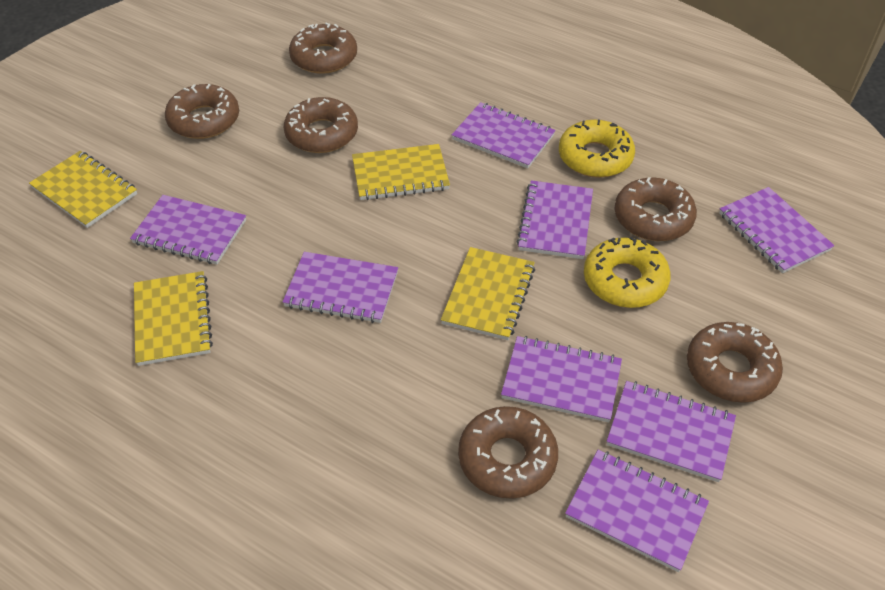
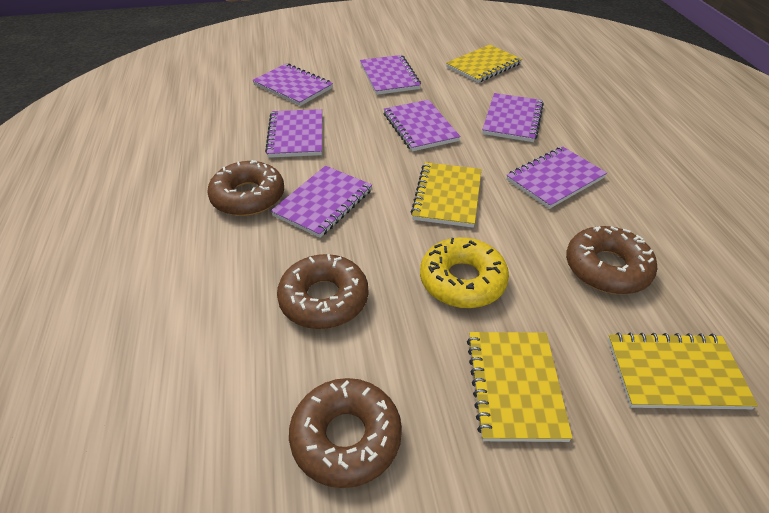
brown donut: [165,84,239,139] [284,97,358,153] [289,22,357,74] [458,406,558,499] [615,177,697,241] [687,322,783,403] = 6 -> [207,160,284,216] [277,254,368,329] [289,378,402,488] [566,226,657,294] = 4
purple notebook: [130,195,246,264] [283,252,398,323] [452,102,556,168] [501,336,622,423] [516,180,593,259] [565,450,709,572] [607,381,736,482] [719,187,835,273] = 8 -> [252,63,333,106] [265,109,322,158] [271,166,372,238] [360,55,421,95] [384,100,461,151] [482,93,544,142] [506,147,607,209] = 7
yellow donut: [559,120,635,178] [584,237,671,308] = 2 -> [420,237,509,308] = 1

